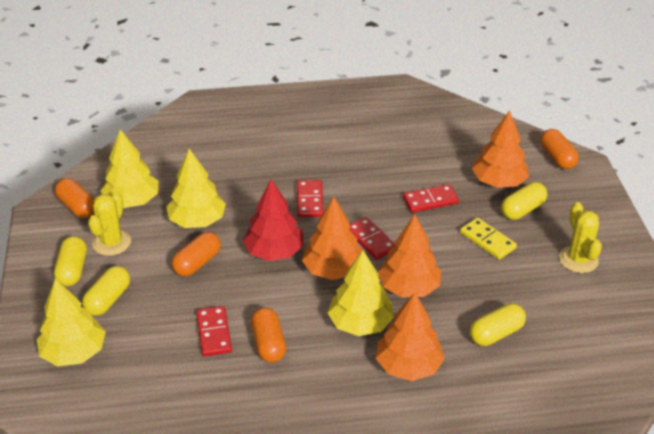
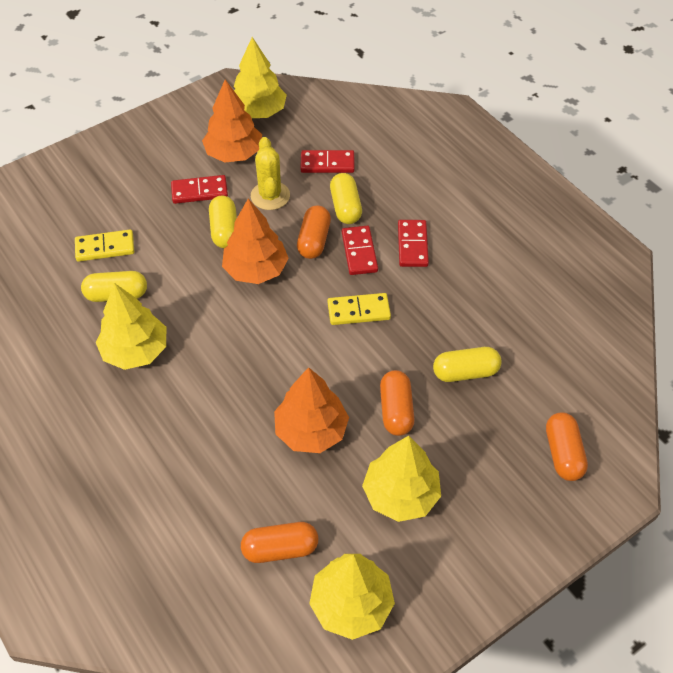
orange tree: [302,197,362,280] [375,292,445,381] [378,214,441,297] [472,110,529,188] = 4 -> [202,79,262,163] [222,199,289,284] [274,367,349,453] = 3
red tree: [243,179,304,261] = 1 -> none = 0
yellow cactus: [88,193,131,256] [559,202,602,273] = 2 -> [251,137,290,210] = 1
yellow domino: [460,218,517,260] = 1 -> [75,230,134,262] [327,293,391,325] = 2

